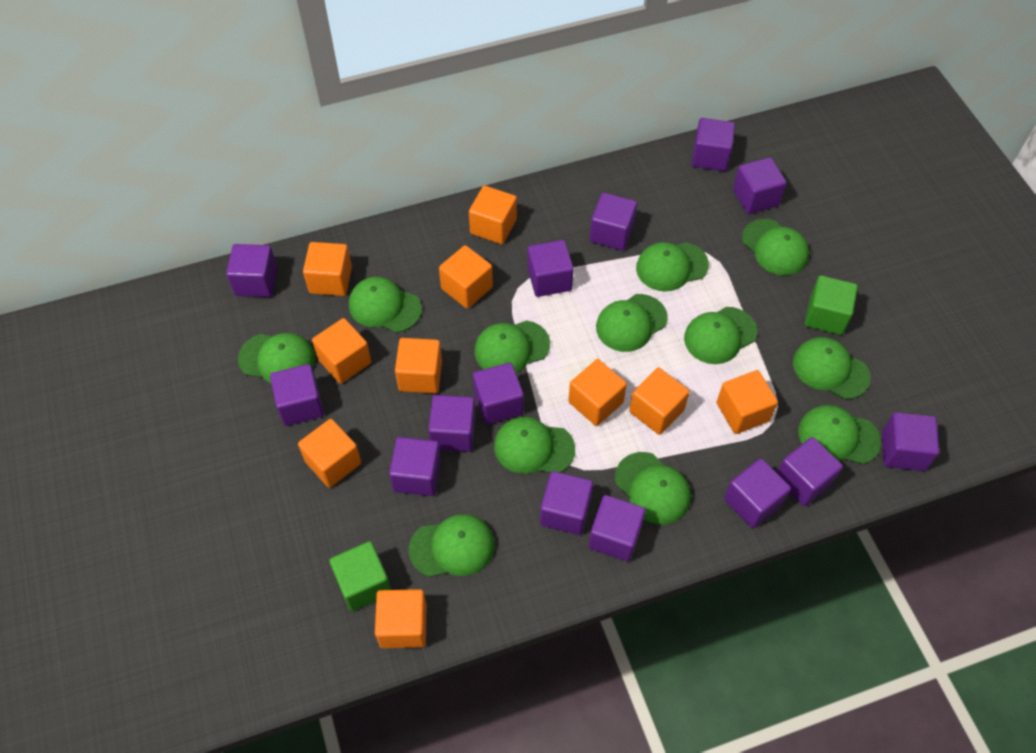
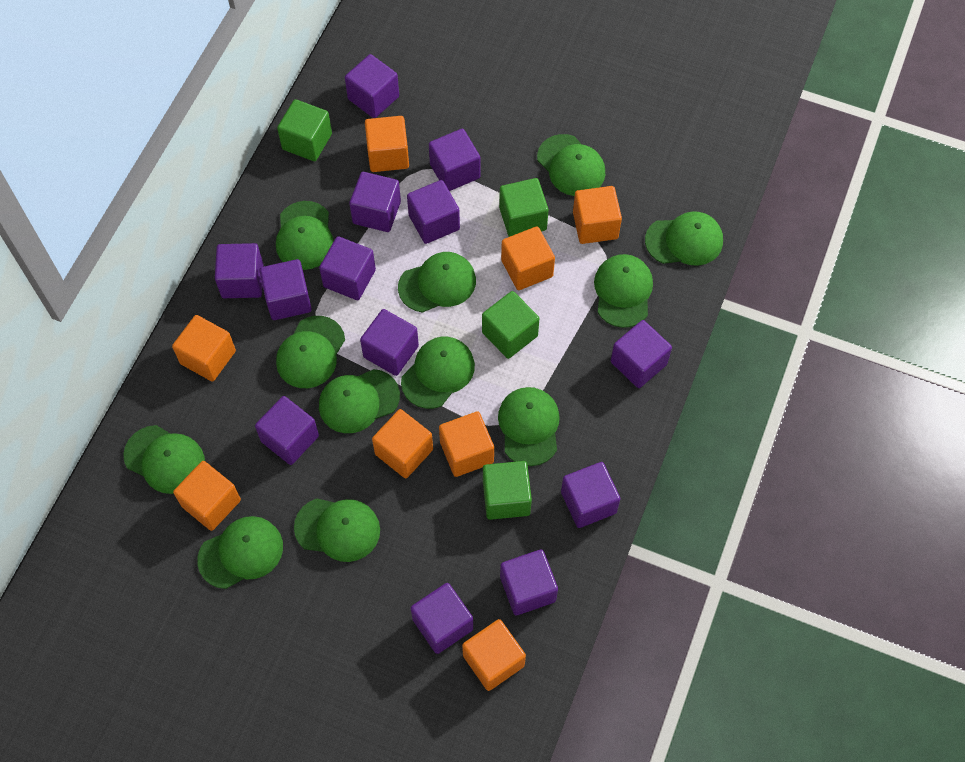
green cube: [329,541,391,611] [805,275,858,335] = 2 -> [277,99,332,161] [482,291,539,359] [483,461,532,520] [499,178,549,237] = 4
orange cube: [298,419,361,488] [303,242,352,296] [312,318,371,384] [375,589,427,648] [395,338,442,394] [439,245,493,309] [469,186,517,244] [568,359,627,426] [629,367,690,435] [717,370,778,434] = 10 -> [172,315,236,381] [173,461,241,531] [365,116,409,172] [372,409,433,478] [439,411,494,477] [462,619,526,691] [501,226,555,290] [573,186,622,244] = 8
purple cube: [226,244,278,297] [270,364,324,426] [389,437,441,496] [428,395,476,452] [473,363,524,425] [527,240,574,297] [540,471,593,535] [588,495,646,562] [590,193,637,251] [692,118,735,171] [724,458,791,528] [733,157,787,214] [777,437,843,506] [882,412,939,471] = 14 -> [215,243,263,298] [255,396,319,465] [259,259,312,320] [319,236,376,300] [345,54,399,118] [349,172,401,232] [360,309,419,376] [407,180,460,244] [411,583,473,654] [429,129,480,191] [500,549,558,615] [561,462,620,528] [611,320,672,388] = 13

